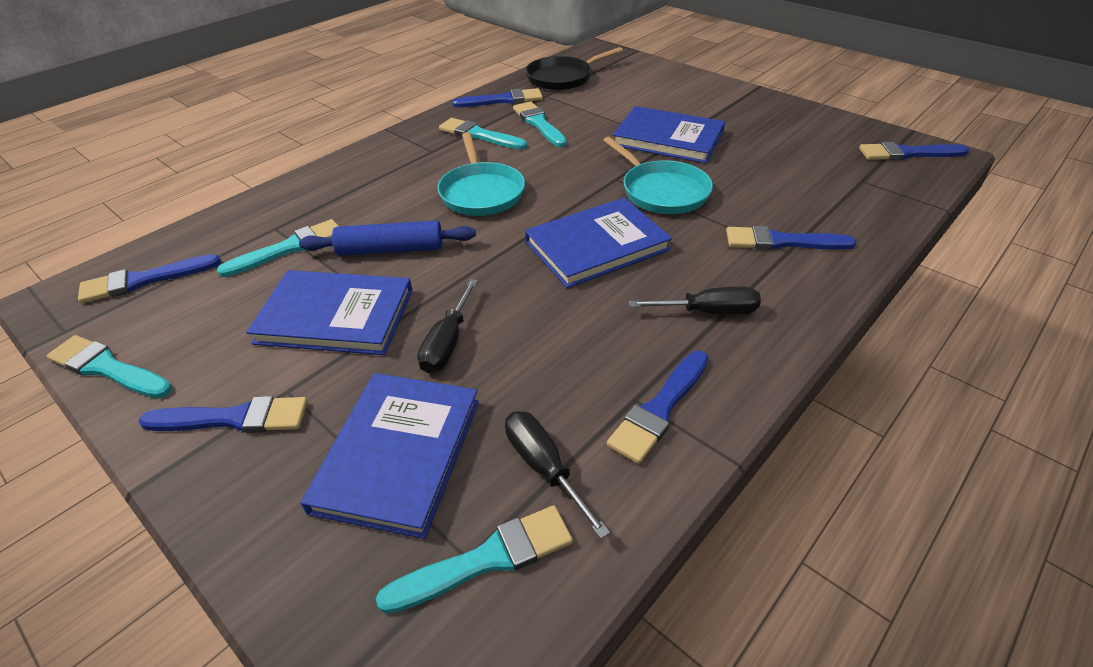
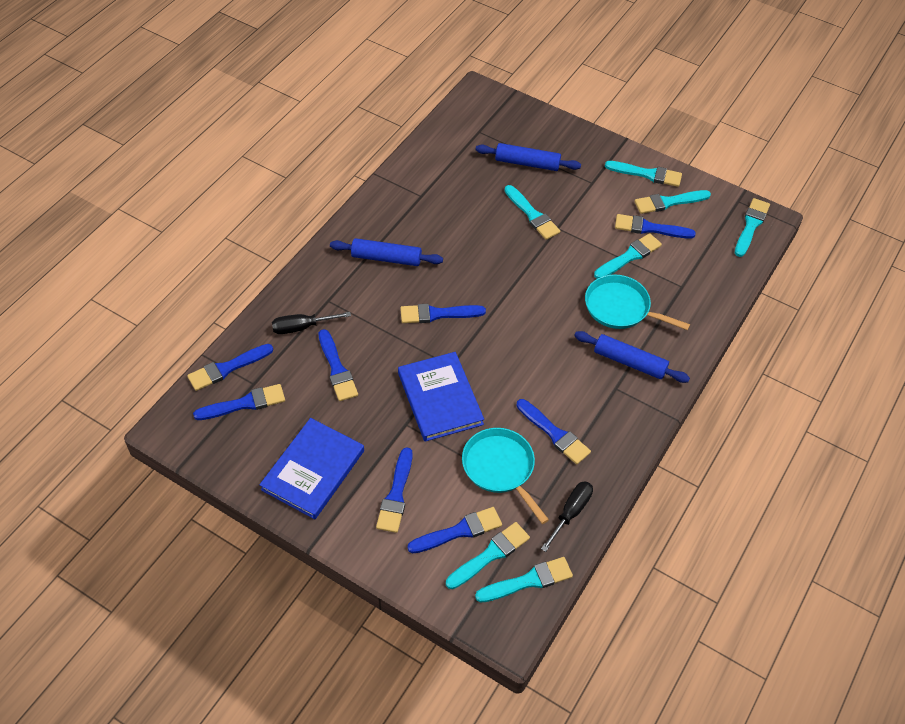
black pan: [526,47,623,90] = 1 -> none = 0
black screwdriver: [418,279,478,373] [505,411,610,539] [629,287,761,314] = 3 -> [272,312,351,334] [541,481,593,552] = 2
blue book: [246,270,413,355] [301,373,479,539] [525,198,672,288] [612,106,725,163] = 4 -> [259,418,364,519] [398,352,484,442] = 2
blue brush: [78,254,221,303] [139,396,308,433] [452,88,543,107] [607,351,709,464] [726,226,857,250] [859,142,970,160] = 6 -> [187,344,273,391] [193,384,285,420] [319,329,358,401] [376,447,412,533] [400,304,486,323] [407,507,502,554] [516,399,591,464] [615,214,696,239] = 8
blue rolling pin: [299,220,476,256] = 1 -> [330,238,443,266] [475,143,581,171] [574,331,690,383] = 3
turquoise brush: [47,335,172,398] [217,219,339,277] [376,506,573,614] [439,118,527,150] [513,102,567,147] = 5 -> [446,522,530,589] [475,557,573,603] [505,185,560,240] [594,233,662,279] [605,161,682,187] [635,190,711,214] [735,198,770,257] = 7

